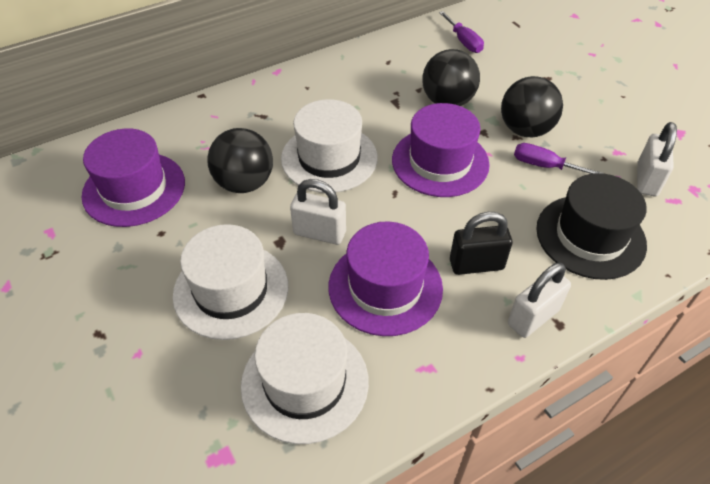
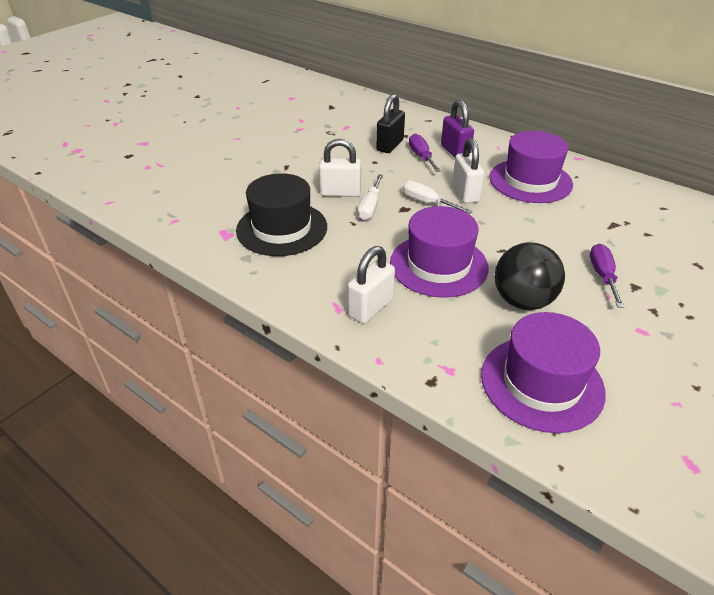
black ball: [207,128,273,193] [422,49,480,106] [501,76,563,137] = 3 -> [494,242,565,310] = 1
purple padlock: none = 0 -> [441,100,474,157] = 1
white hat: [172,224,288,340] [241,313,369,444] [281,99,378,193] = 3 -> none = 0
white screwdriver: none = 0 -> [358,174,383,220] [402,181,472,214] = 2

